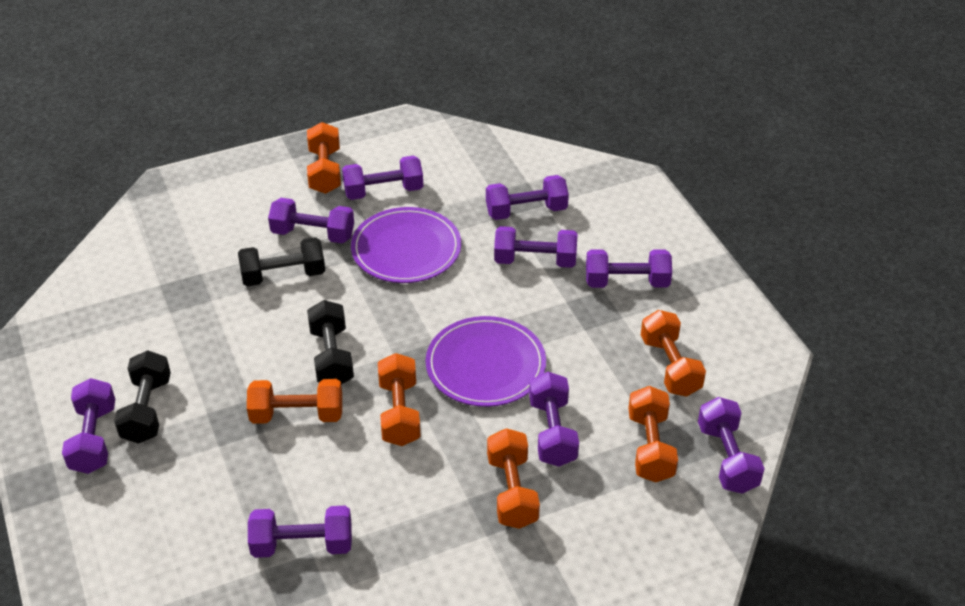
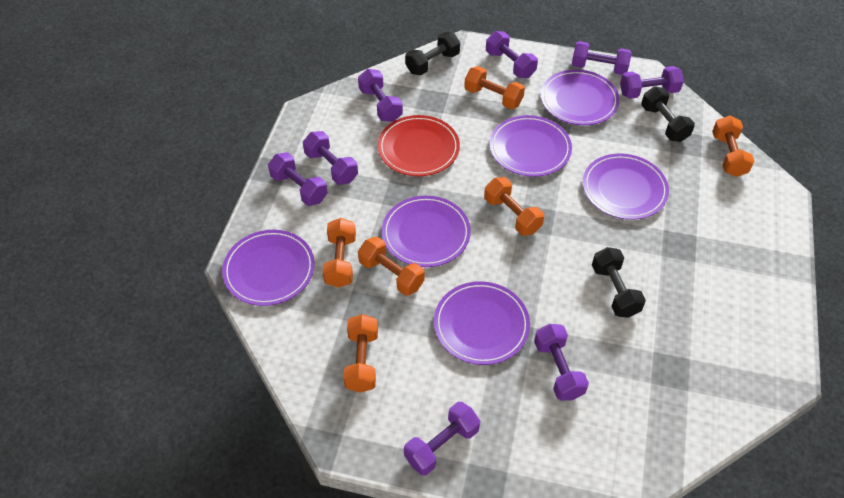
purple dumbbell: [62,378,115,474] [248,506,352,558] [268,198,354,244] [342,156,423,200] [486,175,569,220] [494,226,577,268] [529,372,579,467] [586,250,672,288] [698,397,765,494] = 9 -> [268,152,328,206] [303,131,358,185] [358,69,403,122] [404,402,480,475] [486,31,538,78] [534,324,589,401] [572,41,632,75] [620,66,684,99] = 8
purple plate: [351,207,461,283] [425,316,546,407] = 2 -> [222,230,315,306] [382,196,471,267] [434,281,530,365] [489,115,572,177] [541,70,620,125] [583,154,669,220] = 6
red plate: none = 0 -> [378,115,460,176] = 1

